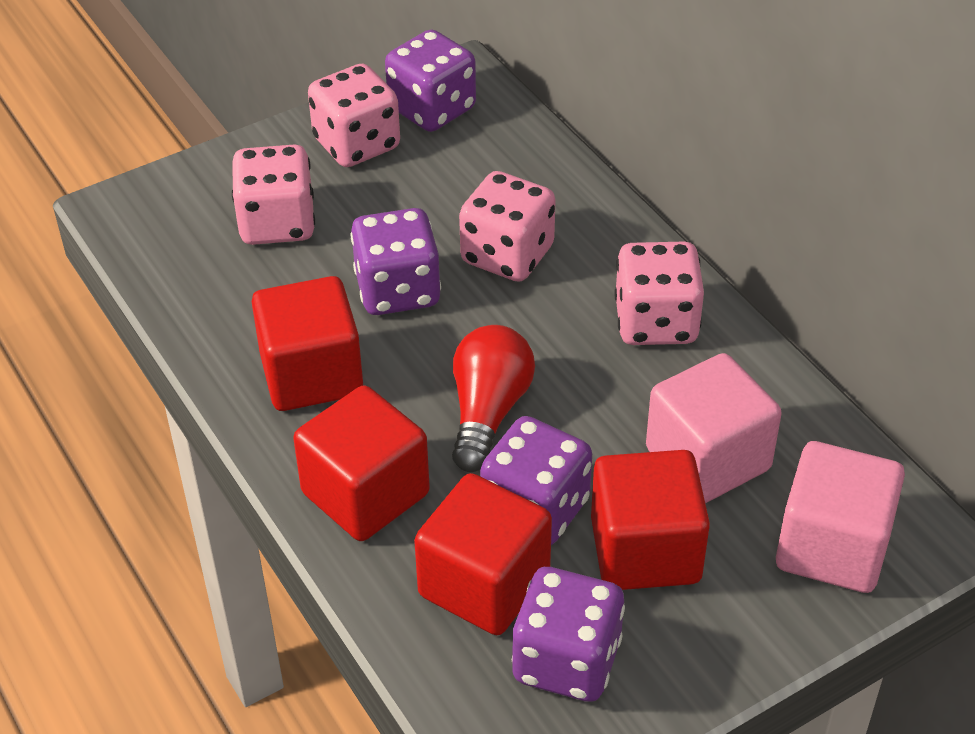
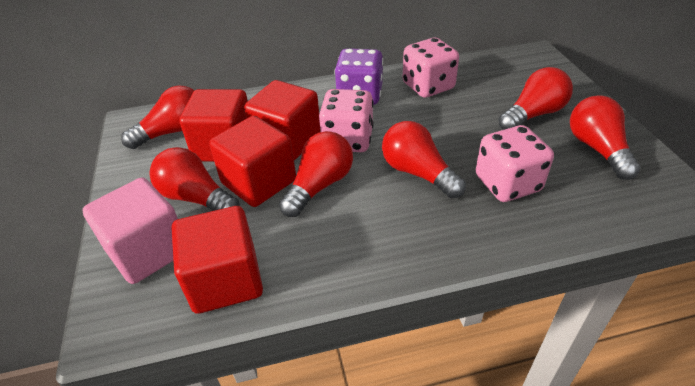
pink cube: [646,353,782,503] [776,441,905,593] = 2 -> [82,177,178,284] = 1
pink dice: [232,144,315,245] [308,64,400,167] [459,171,556,282] [615,241,704,345] = 4 -> [319,89,374,152] [403,38,459,98] [476,125,554,202] = 3
purple dice: [351,208,441,315] [385,29,476,132] [480,416,592,545] [512,567,625,702] = 4 -> [335,48,383,105] = 1
red light bulb: [452,325,535,472] = 1 -> [121,85,195,149] [149,147,239,211] [279,131,353,217] [382,121,466,199] [498,67,573,130] [570,95,641,180] = 6

